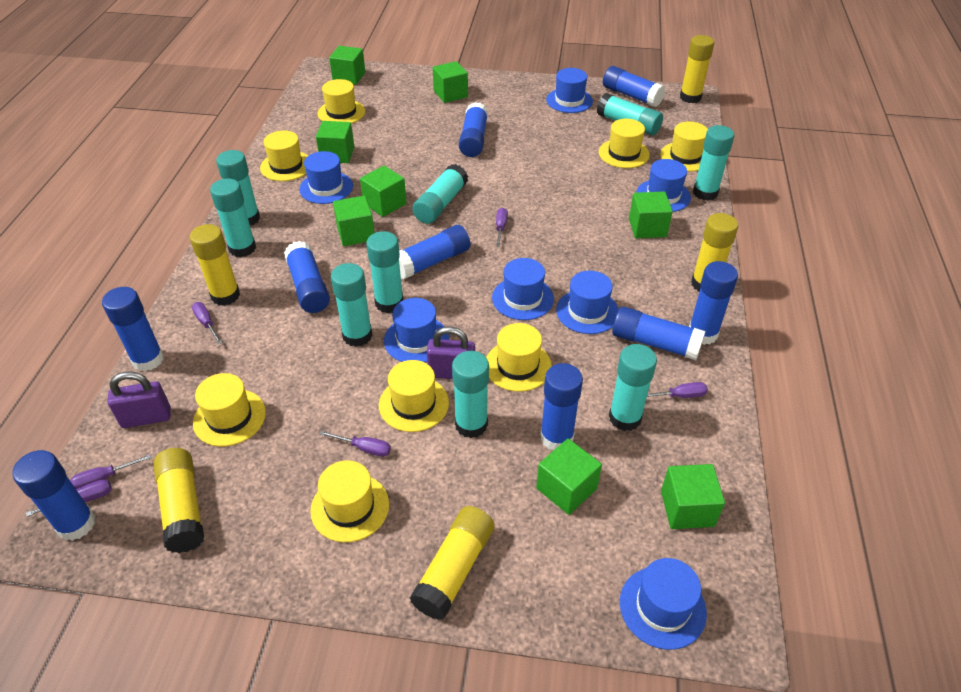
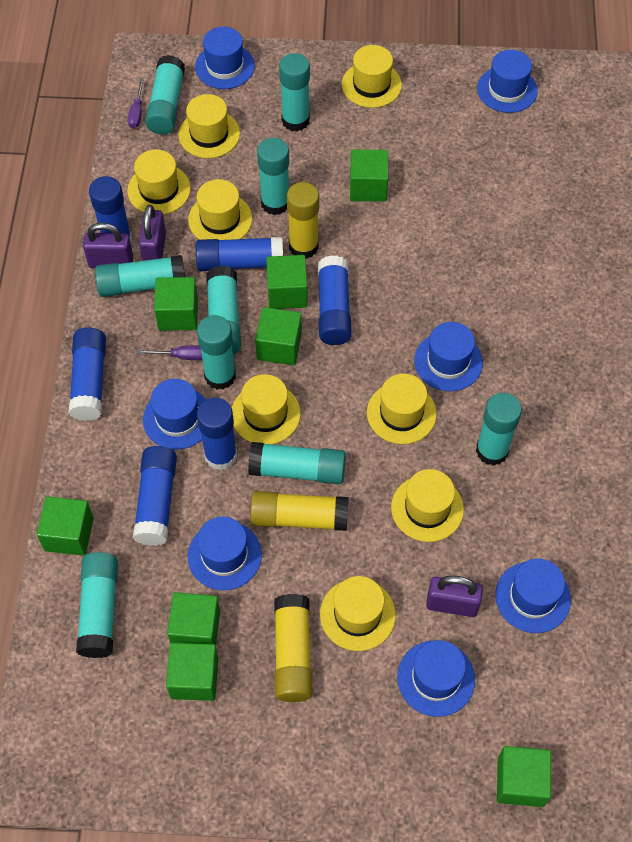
blue glue stick: [12,450,96,541] [102,287,164,372] [284,241,330,313] [399,225,470,279] [459,102,488,157] [540,363,583,450] [603,66,665,107] [612,306,706,360] [689,261,738,345] = 9 -> [68,328,106,421] [89,176,132,243] [133,446,177,546] [196,237,283,271] [197,398,237,471] [318,255,352,345] = 6
purple padlock: [107,371,171,428] [427,326,475,379] = 2 -> [83,223,133,269] [139,205,166,261] [426,576,483,617] = 3
purple screwdriver: [26,480,111,517] [70,454,151,490] [192,302,222,344] [320,431,391,457] [496,208,508,247] [647,382,708,398] = 6 -> [128,79,144,129] [138,345,202,360] = 2
yellow glue stick: [153,448,204,553] [190,224,240,306] [410,506,494,620] [680,35,714,103] [691,213,738,292] = 5 -> [250,491,349,531] [274,594,313,702] [287,182,319,259] = 3

